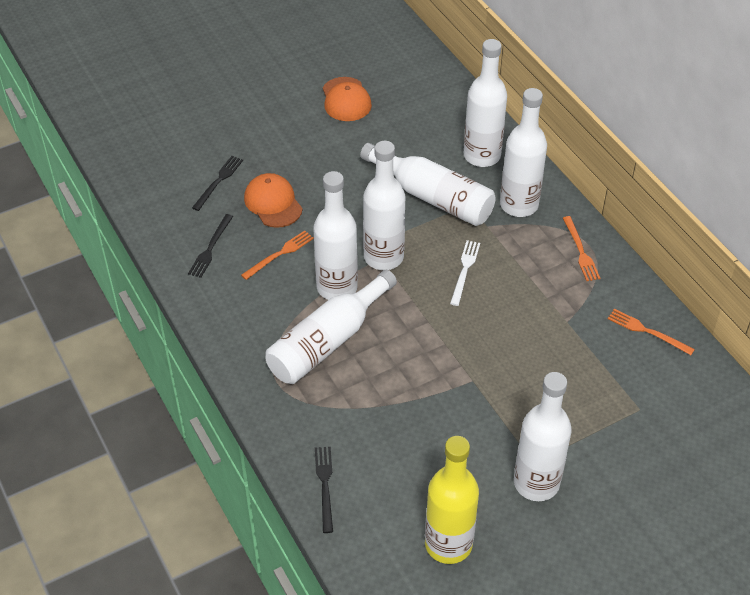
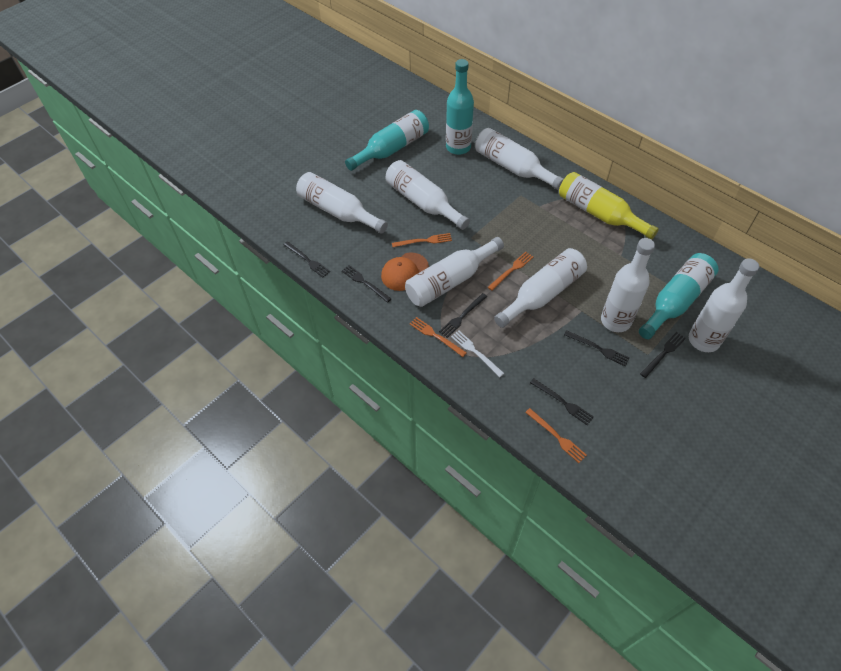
black fork: [188,214,233,278] [192,156,243,211] [315,447,333,533] = 3 -> [283,241,330,277] [342,265,391,303] [439,293,487,338] [530,378,594,425] [564,330,629,366] [640,332,686,378] = 6
orange cap: [244,173,303,228] [323,77,372,121] = 2 -> [381,252,429,291] = 1
orange fork: [241,230,314,280] [563,216,600,281] [608,309,695,355] = 3 -> [392,233,452,247] [410,317,467,357] [488,252,533,291] [525,408,587,463] = 4
turquoise bottle: none = 0 -> [345,110,429,171] [446,59,474,155] [639,253,719,339] = 3

